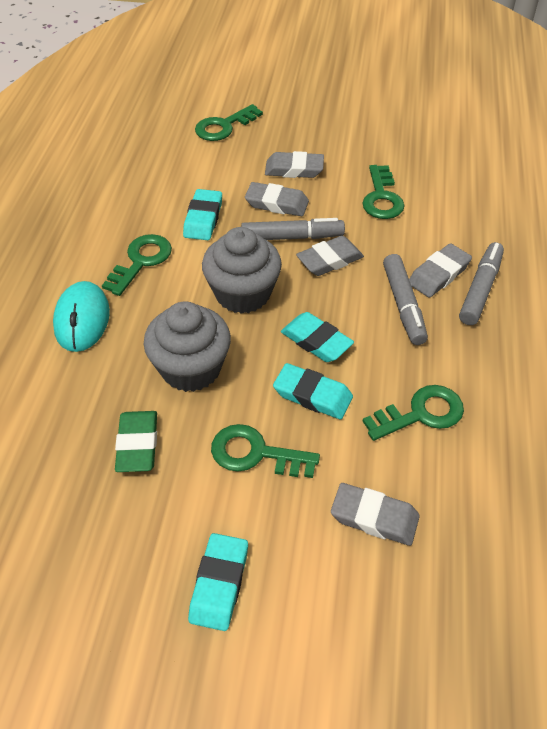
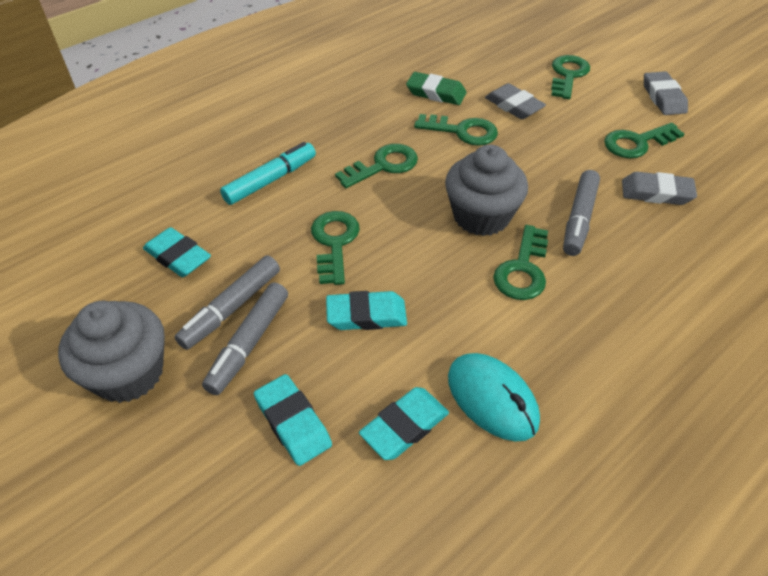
green key: [102,234,172,296] [195,104,263,141] [211,424,320,478] [362,165,404,219] [363,385,464,441] = 5 -> [311,211,360,285] [335,144,418,188] [414,114,498,146] [493,225,548,300] [551,55,590,99] [604,123,685,158] = 6
grey eraser: [245,182,309,216] [265,151,324,178] [296,236,364,276] [331,483,420,546] [409,243,472,298] = 5 -> [485,83,546,119] [622,172,697,205] [644,71,688,115] = 3
turquoise marker: none = 0 -> [220,142,316,205] = 1

